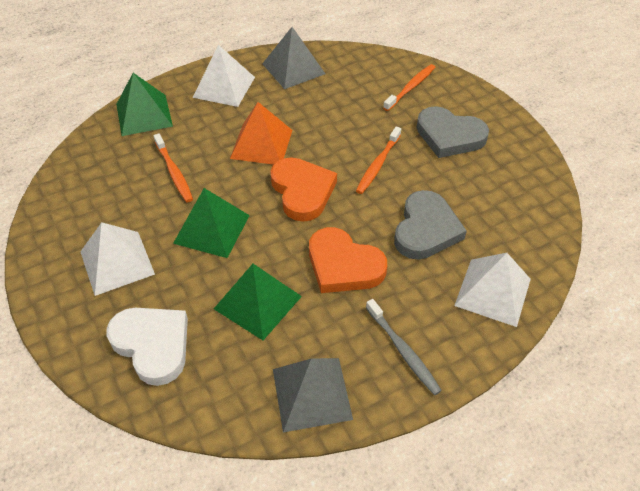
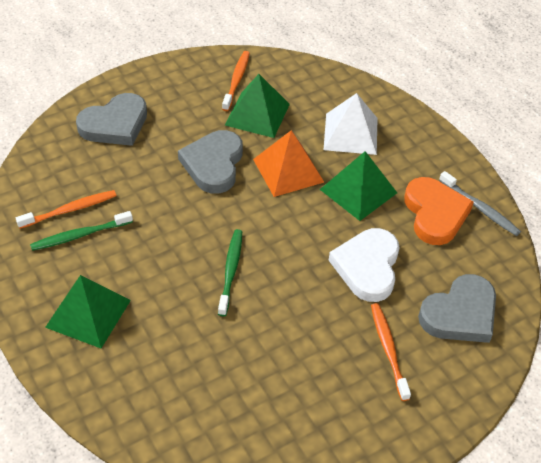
green toothbrush: none = 0 -> [30,211,133,251] [218,229,242,316] = 2
grey heart: [394,190,467,260] [417,106,489,158] = 2 -> [76,93,147,146] [178,130,243,194] [418,274,496,343] = 3
grey pyramid: [262,27,325,89] [273,358,353,432] = 2 -> none = 0
orange heart: [270,157,337,222] [309,227,387,293] = 2 -> [404,177,474,245] = 1
white pyramid: [80,222,155,296] [192,45,255,107] [454,253,531,327] = 3 -> [324,93,378,155] = 1

